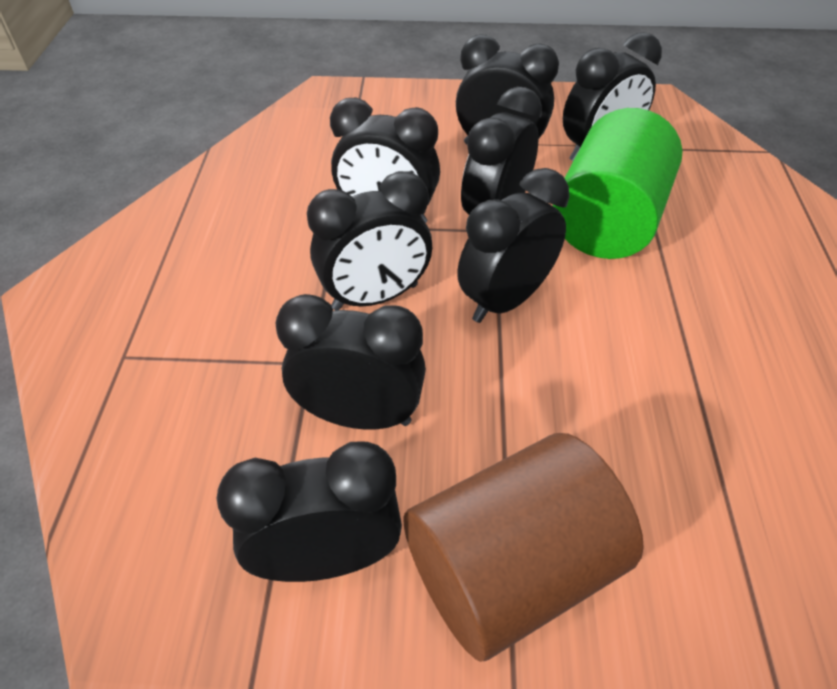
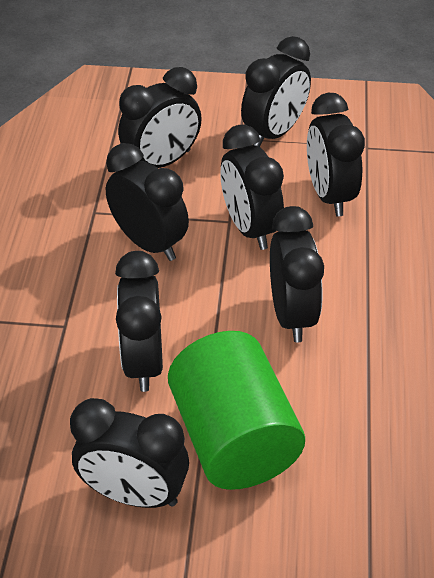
brown cylinder: [403,433,644,662] = 1 -> none = 0

